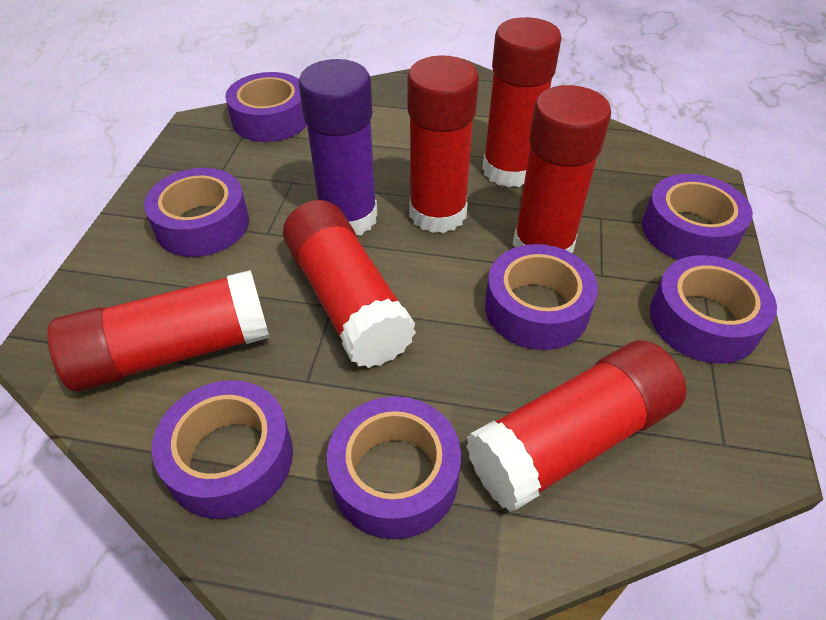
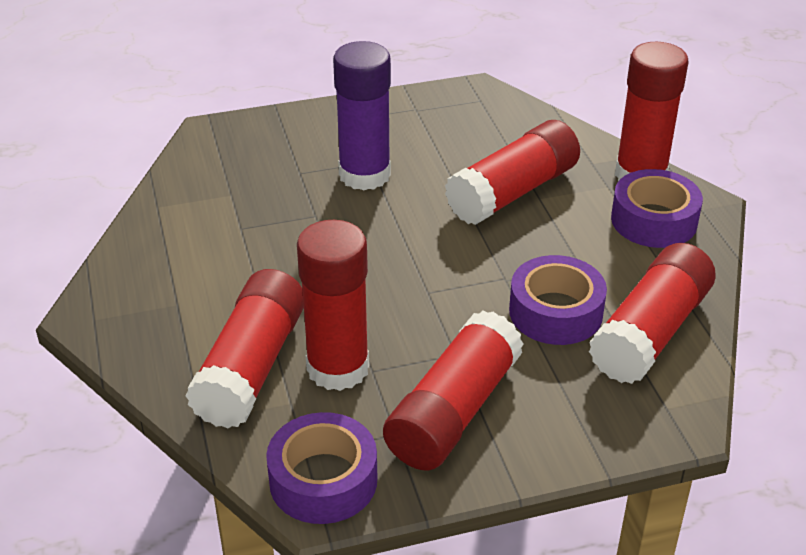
purple tape: [144,168,249,257] [152,380,293,519] [225,72,307,142] [327,396,461,539] [485,244,598,350] [642,174,753,260] [650,255,777,364] = 7 -> [266,412,377,524] [509,255,607,345] [611,169,703,248] = 3

